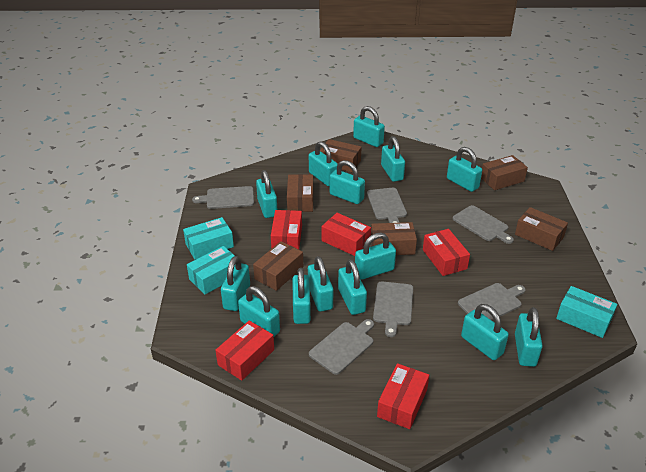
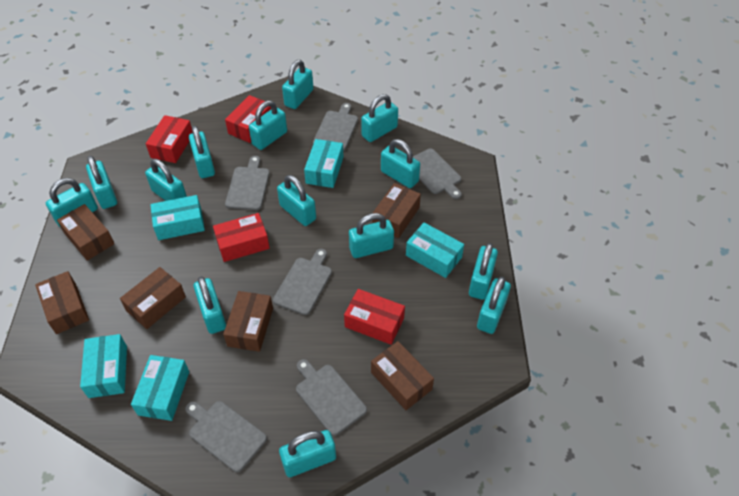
red box: [215,321,274,381] [271,210,302,250] [322,213,371,256] [377,363,429,429] [423,229,470,276] = 5 -> [146,115,193,163] [213,213,270,262] [225,95,271,143] [344,289,405,345] = 4
turquoise box: [183,217,234,260] [187,246,235,294] [556,286,617,338] = 3 -> [80,334,127,398] [131,355,189,421] [150,195,205,240] [304,139,344,188] [406,223,464,278] = 5

